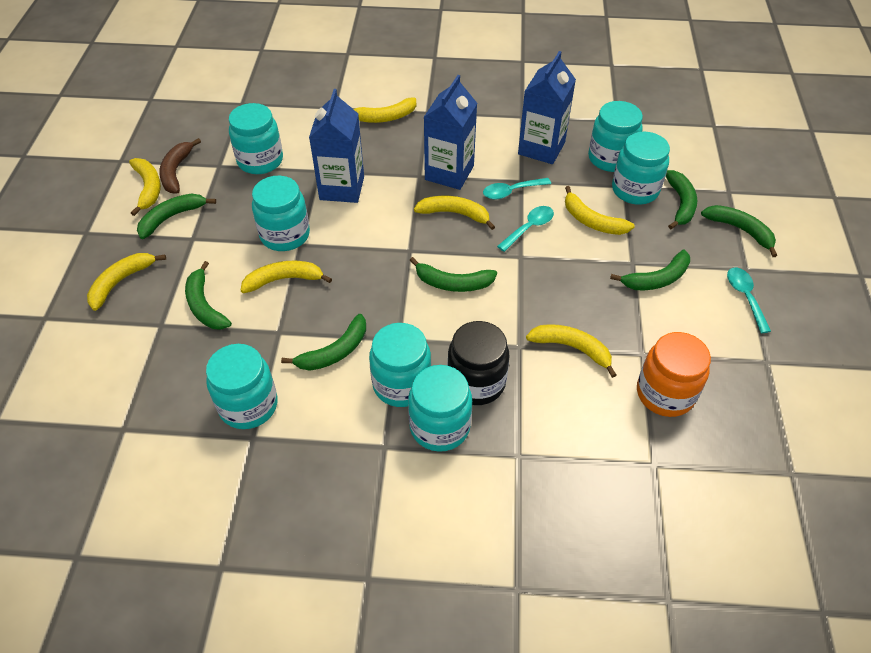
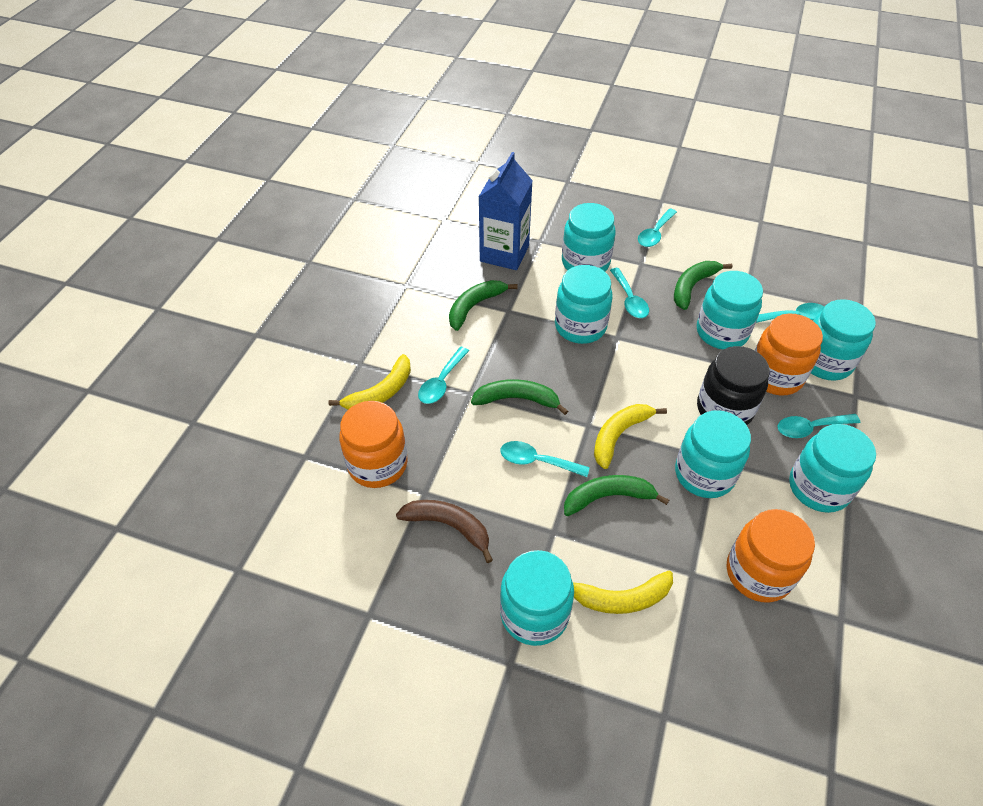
blue carton: [309,89,364,203] [424,75,477,190] [518,51,576,164] = 3 -> [479,152,533,270] = 1
green banana: [137,194,216,239] [185,261,232,330] [281,314,366,371] [410,257,497,292] [610,250,690,290] [666,170,697,229] [701,205,777,257] = 7 -> [449,280,518,331] [471,379,568,415] [564,475,669,516] [674,261,732,310] = 4
orange jar: [637,332,711,417] = 1 -> [339,401,408,488] [727,509,815,602] [755,313,823,395] = 3
turquoise spoon: [483,178,551,199] [497,206,554,252] [727,268,771,333] = 3 -> [418,347,469,404] [500,441,590,477] [610,268,649,318] [638,208,677,247] [756,303,824,323] [777,414,860,438] = 6
yellow banana: [87,253,166,311] [129,158,161,216] [241,261,332,293] [354,98,416,123] [414,196,495,230] [526,324,617,378] [565,186,635,235] = 7 -> [328,354,411,410] [573,571,673,614] [594,404,667,469] = 3

